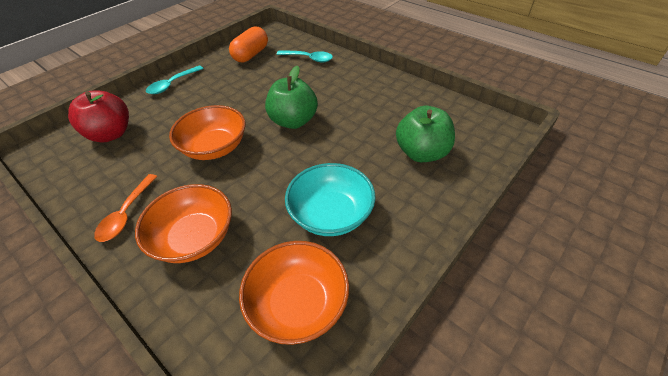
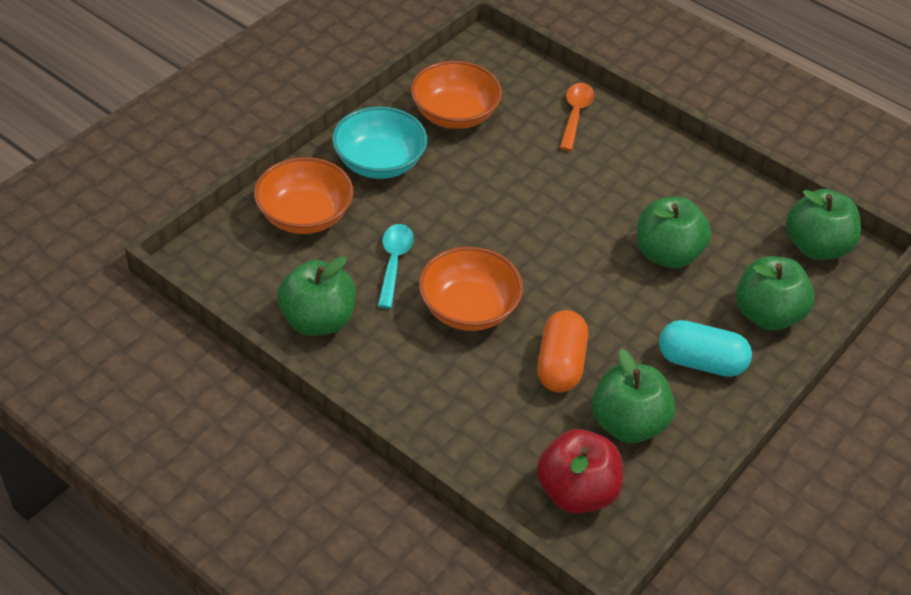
green apple: [265,66,318,129] [396,106,455,162] = 2 -> [277,256,356,336] [592,349,675,443] [637,197,711,268] [736,256,815,330] [786,189,861,260] = 5
turquoise capsule: none = 0 -> [659,320,752,377] = 1
turquoise spoon: [146,66,204,94] [277,50,333,63] = 2 -> [378,224,414,308] = 1

